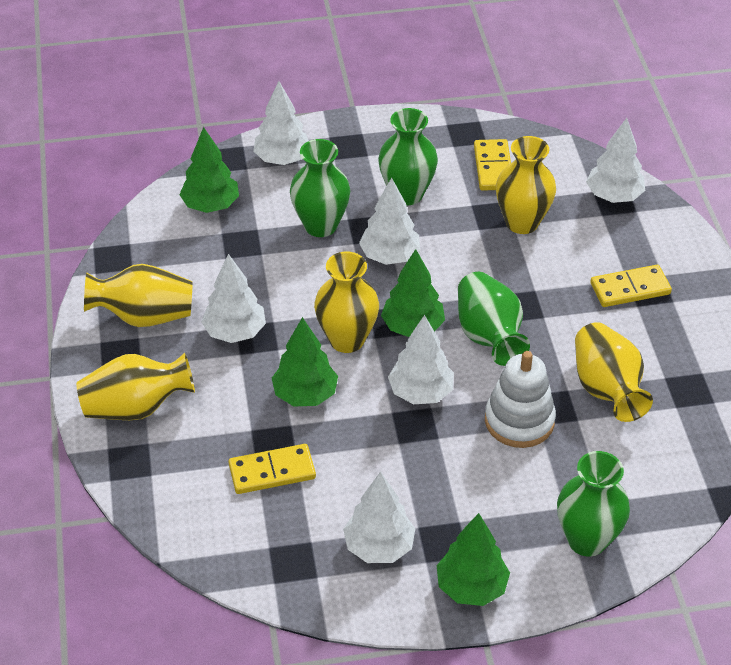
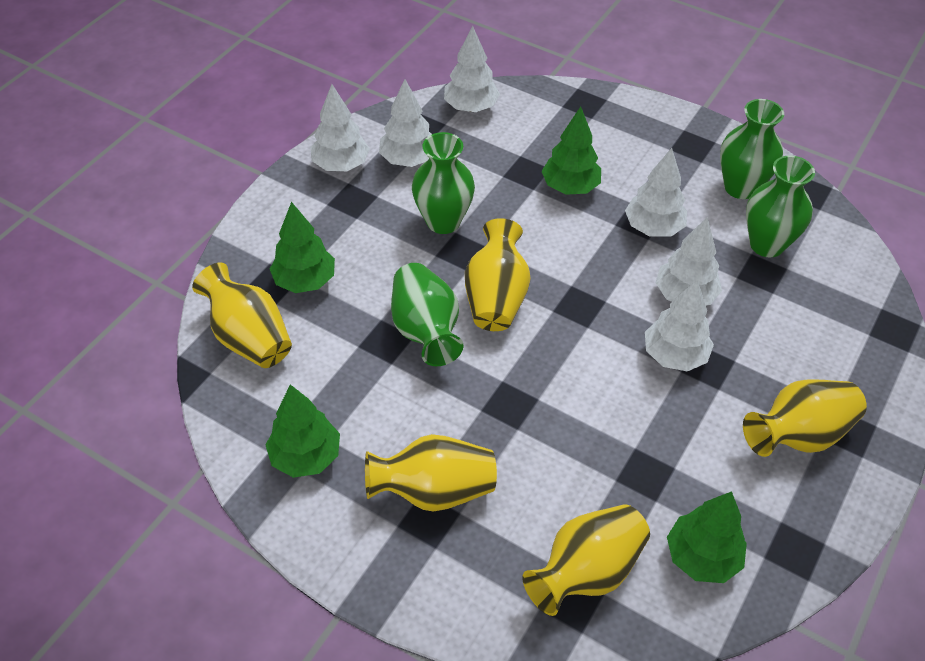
white stacking toy: [485,351,556,448] = 1 -> none = 0
yellow domino: [229,444,316,494] [474,139,511,191] [590,265,672,307] = 3 -> none = 0

